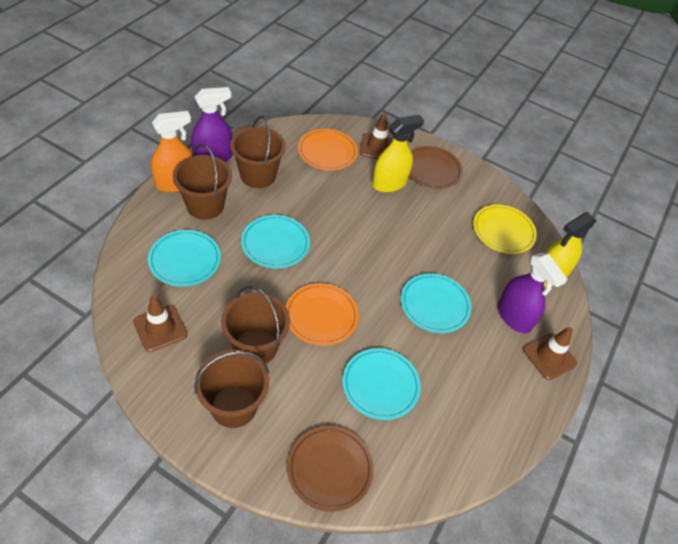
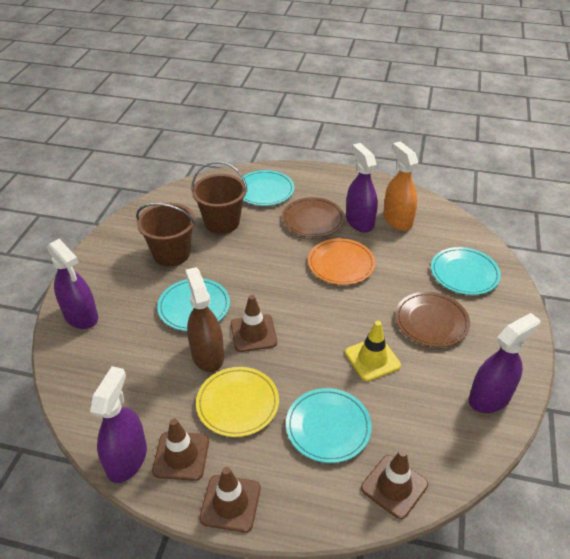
brown bucket: [173,144,232,220] [194,350,269,428] [221,286,290,364] [230,116,286,188] = 4 -> [136,203,196,266] [191,161,248,234] = 2
brown spray bottle: none = 0 -> [186,267,224,372] = 1
brown traffic cone: [133,295,187,352] [359,113,393,159] [523,327,577,380] = 3 -> [152,418,209,481] [199,467,260,533] [231,295,277,352] [361,450,428,519] = 4
orange plate: [286,283,359,346] [298,129,358,171] = 2 -> [308,238,375,285] = 1
purple spray bottle: [191,87,232,162] [498,253,568,333] = 2 -> [47,239,98,329] [90,366,147,483] [346,143,378,233] [469,313,540,413] = 4
yellow spray bottle: [372,115,424,192] [544,212,596,286] = 2 -> none = 0
yellow traffic cone: none = 0 -> [345,321,401,381] = 1

